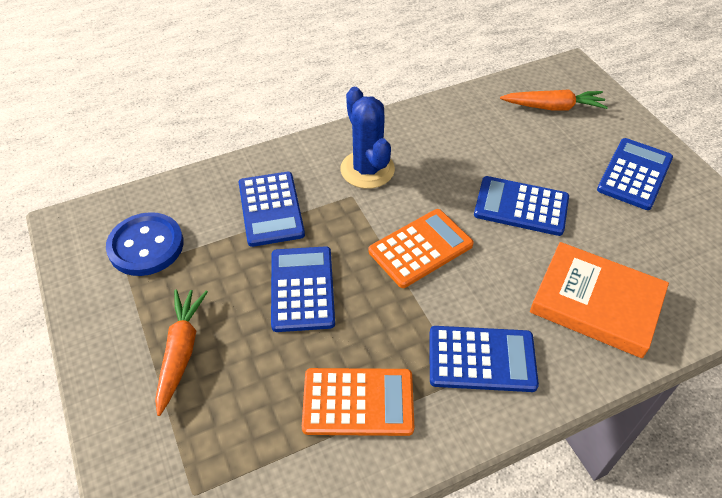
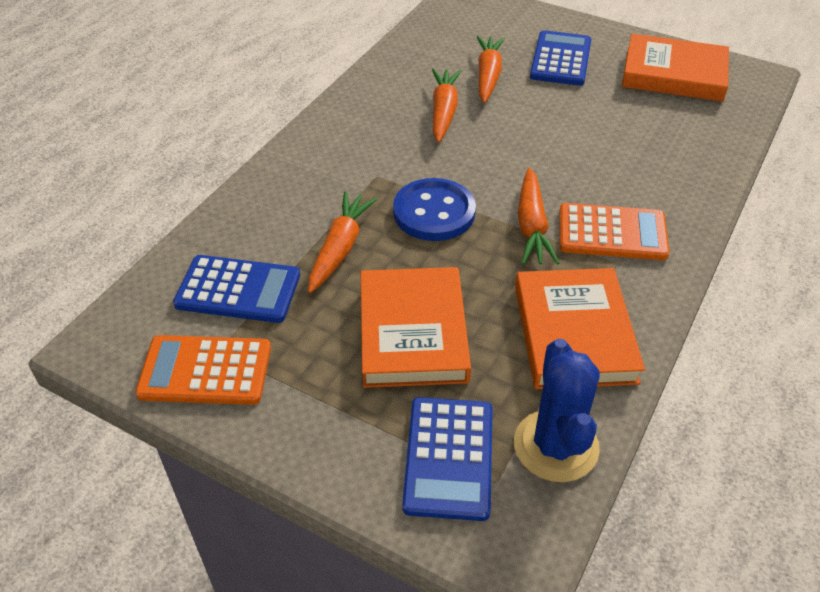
blue calculator: [239,172,305,247] [271,246,335,332] [429,326,539,392] [474,176,569,236] [597,138,673,210] = 5 -> [173,255,300,323] [402,397,492,521] [530,30,591,86] = 3
orange book: [530,242,669,358] = 1 -> [361,267,471,388] [515,268,645,389] [622,34,729,102] = 3
orange carrot: [155,289,208,416] [500,90,608,110] = 2 -> [308,191,377,293] [432,69,461,143] [477,36,505,103] [518,168,559,265] = 4

